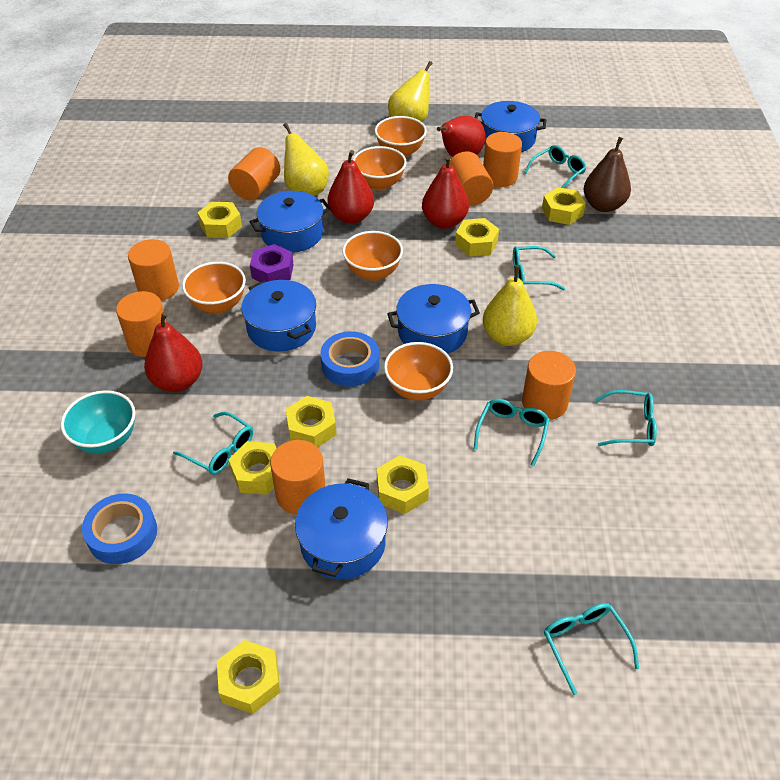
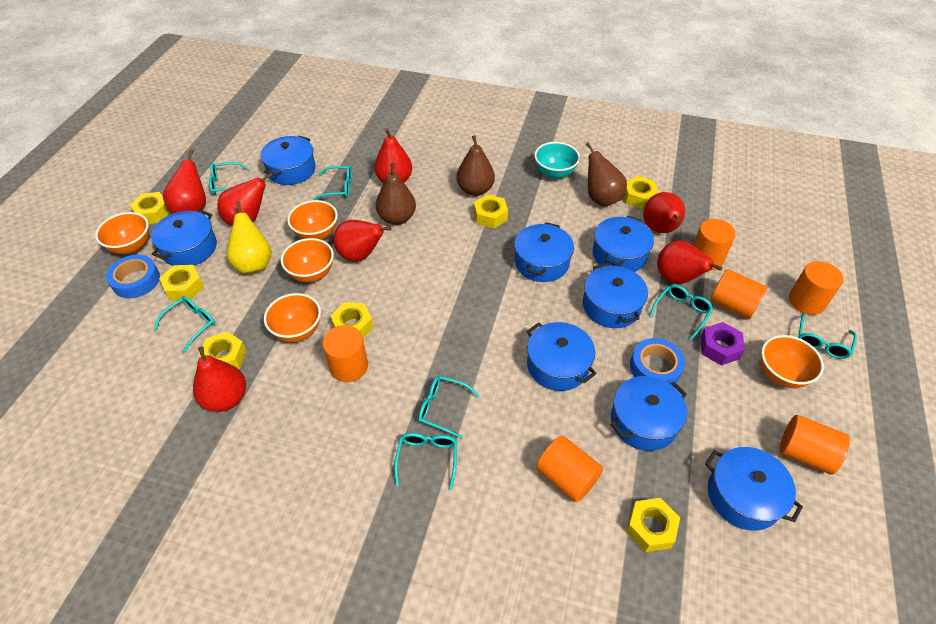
blue pot: [241,280,316,352] [249,191,331,253] [295,478,388,579] [387,284,480,354] [475,101,546,152] = 5 -> [151,210,217,266] [260,136,316,185] [514,222,574,282] [527,322,597,391] [583,263,648,328] [593,216,654,272] [610,376,687,451] [705,447,803,530] = 8
brown pear: [584,137,631,212] = 1 -> [376,163,416,225] [457,135,495,196] [586,142,627,207] = 3
orange cylinder: [116,291,167,357] [128,239,179,301] [228,147,280,200] [270,440,326,514] [449,151,493,206] [483,132,522,187] [522,351,576,420] = 7 -> [322,325,368,382] [536,435,603,502] [693,219,736,270] [710,269,768,319] [780,415,850,475] [789,261,843,315] = 6
red pear: [144,312,203,392] [327,150,374,224] [422,156,469,229] [437,115,486,157] = 4 -> [163,149,206,214] [193,346,246,412] [217,173,273,226] [333,220,392,262] [374,128,412,183] [643,192,685,233] [657,241,723,284] = 7
turquoise glasses: [173,412,253,475] [474,399,550,467] [513,246,565,290] [524,145,587,188] [544,603,639,695] [594,390,657,446] = 6 -> [154,296,215,353] [209,162,250,195] [313,166,352,200] [394,433,457,490] [418,376,479,439] [649,284,713,340] [798,314,857,359] = 7
yellow pear: [283,123,329,196] [388,61,432,123] [483,265,537,346] = 3 -> [227,201,272,274] = 1

